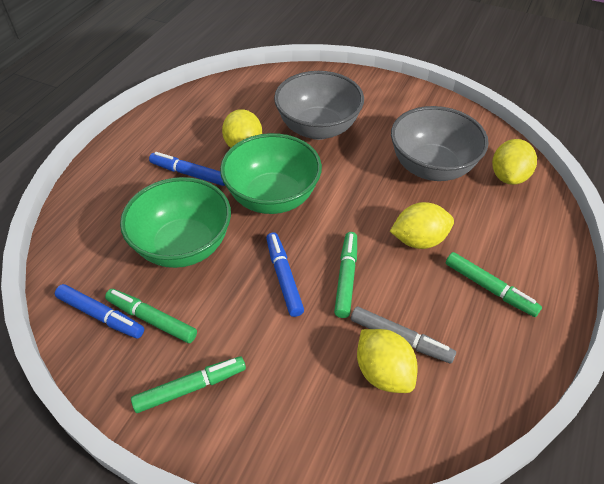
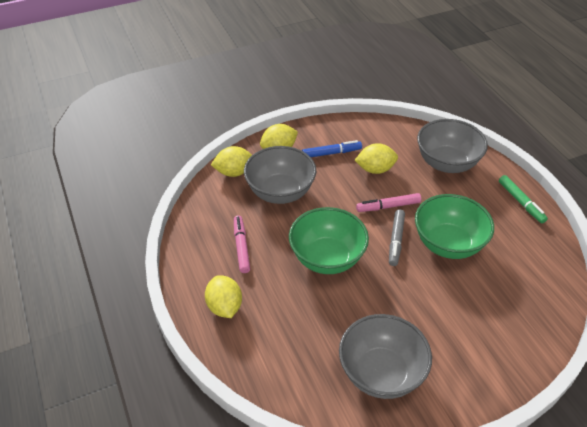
blue marker: [55,284,144,338] [149,152,225,186] [266,232,304,317] = 3 -> [302,140,362,157] = 1
green marker: [105,289,197,343] [131,356,246,413] [334,232,357,318] [446,252,542,317] = 4 -> [499,175,548,223] = 1
grey bowl: [274,71,364,140] [391,106,489,181] = 2 -> [244,146,316,204] [339,314,432,399] [417,119,488,173] = 3
pink marker: none = 0 -> [234,216,250,273] [356,193,421,212] = 2

